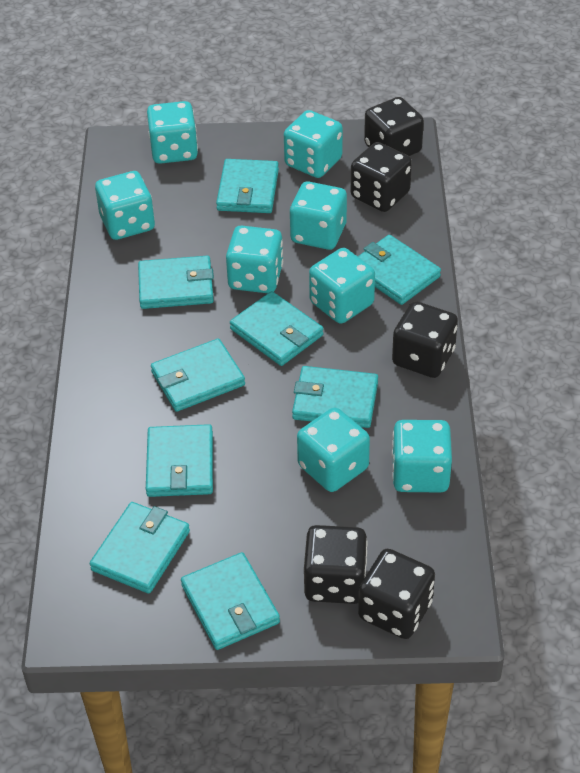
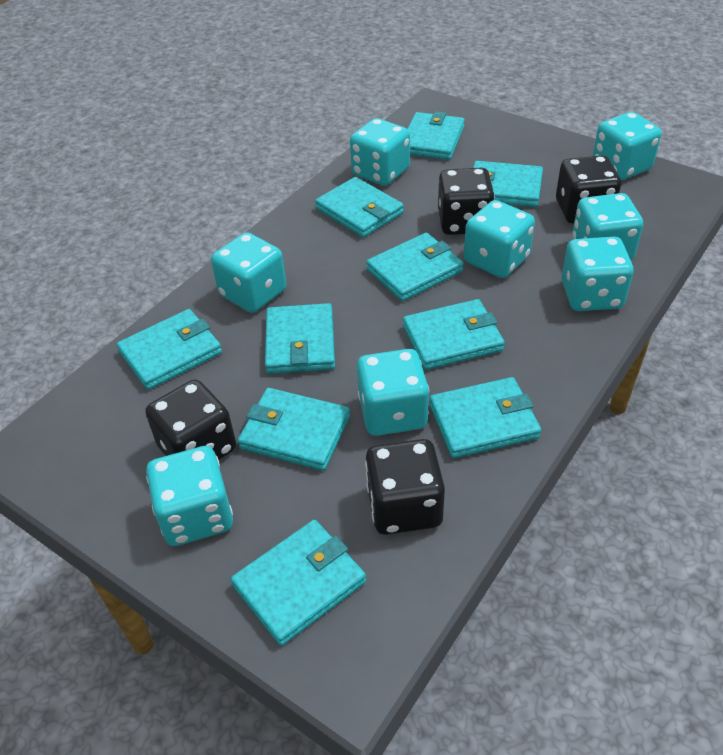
black dice: [304,525,368,604] [351,142,412,212] [358,549,435,639] [364,97,424,156] [392,301,458,378] = 5 -> [145,379,236,460] [365,439,445,535] [438,168,495,235] [556,155,621,224] = 4
turquoise wallet: [90,502,190,594] [138,256,214,309] [146,424,213,497] [151,338,245,412] [181,552,280,650] [216,159,279,213] [230,291,323,366] [292,366,378,428] [358,235,441,305] = 9 -> [117,309,222,390] [231,520,366,646] [238,388,350,471] [265,303,335,374] [315,177,404,238] [366,233,464,301] [403,299,505,370] [408,111,465,160] [429,377,541,458] [473,161,543,207] = 10

